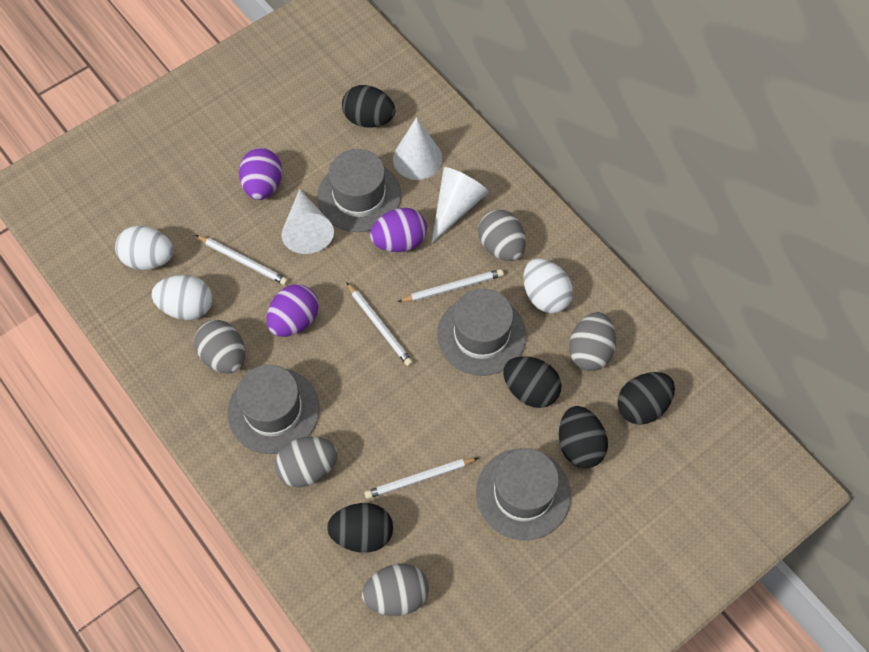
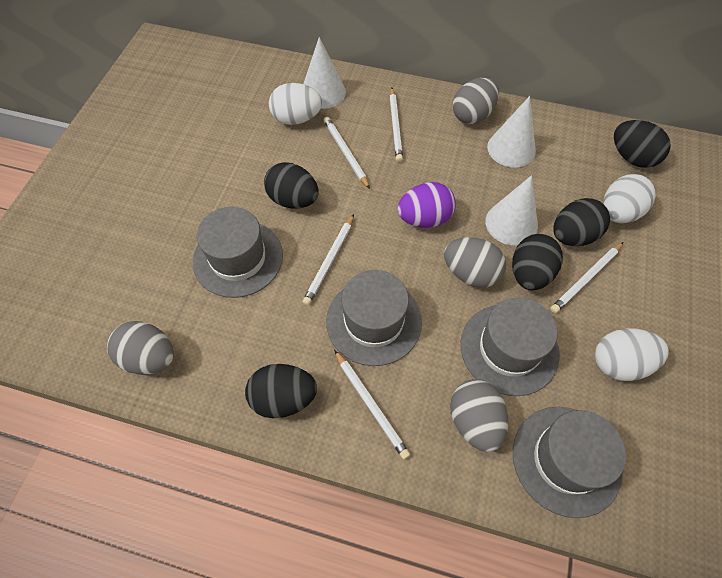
grey egg: [194,320,245,373] [275,437,338,487] [362,564,429,616] [478,209,526,261] [569,312,616,371] = 5 -> [107,321,174,375] [444,237,506,288] [450,379,508,452] [453,78,499,124] = 4
purple egg: [239,148,282,200] [267,284,319,337] [370,208,427,252] = 3 -> [397,182,456,228] = 1
white pencil: [196,235,288,285] [346,282,413,366] [364,458,478,499] [398,269,504,302] = 4 -> [302,214,354,306] [323,117,370,189] [334,350,410,459] [390,88,403,162] [550,242,623,313] = 5

